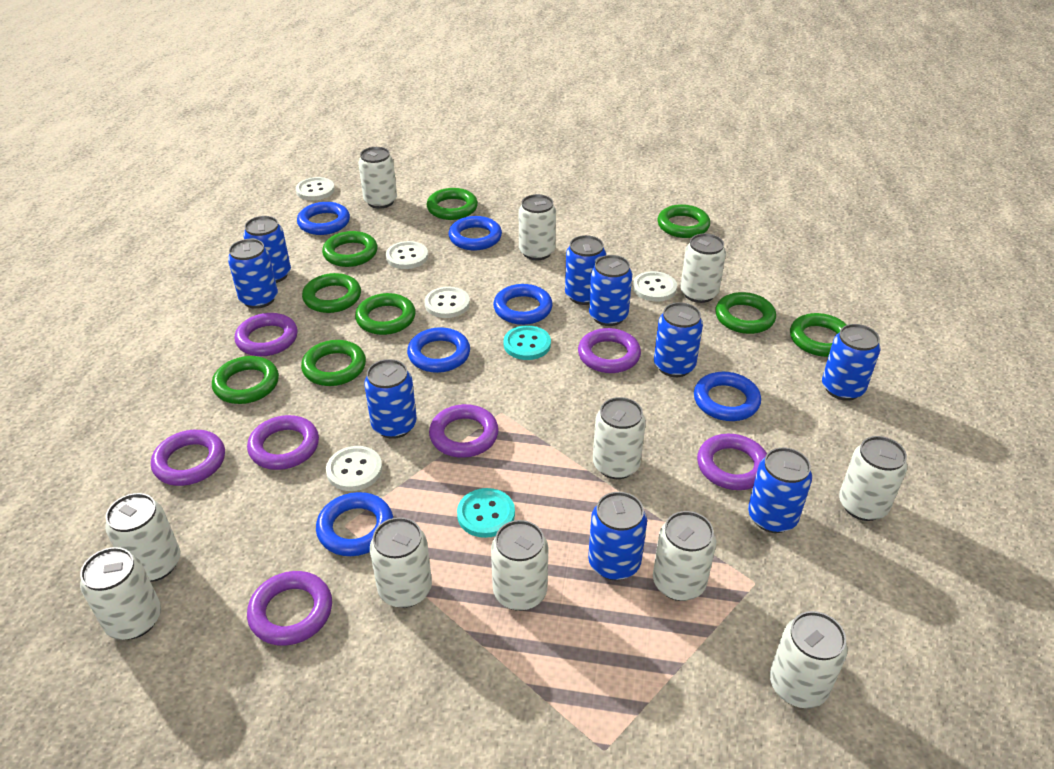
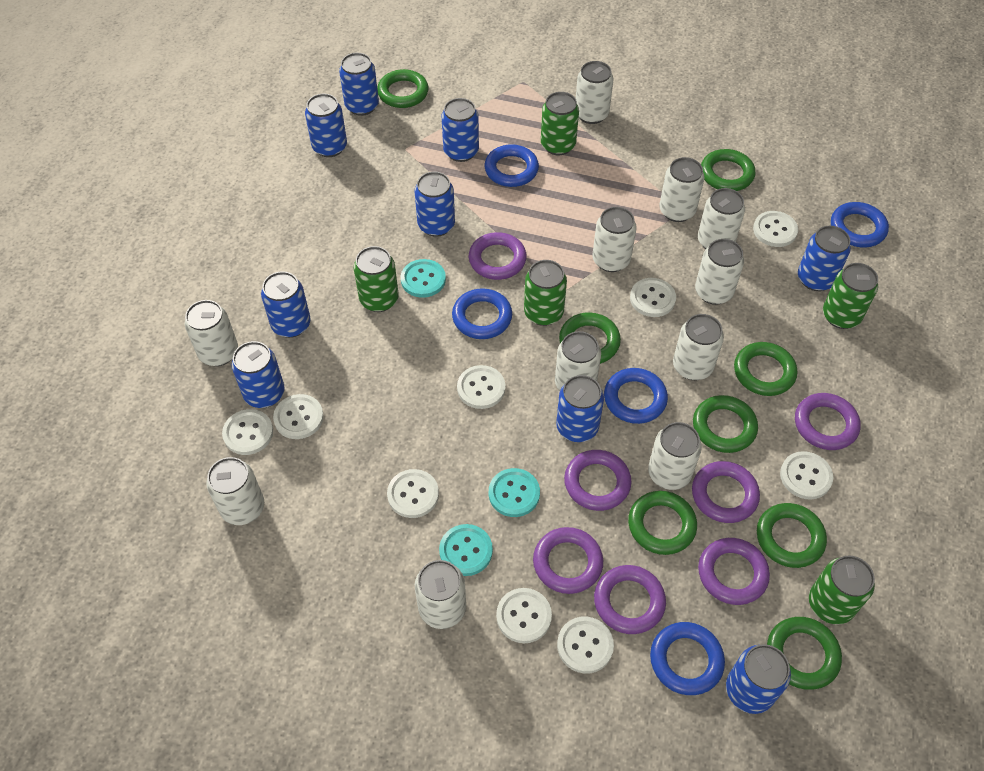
blue ring: [297,202,350,235] [316,492,393,556] [407,327,470,373] [448,216,502,251] [493,284,553,325] [694,372,761,421] = 6 -> [452,288,512,339] [484,144,539,187] [604,368,668,424] [650,622,725,695] [831,202,889,248] = 5
green can: none = 0 -> [354,246,399,312] [524,260,567,326] [541,92,579,155] [809,555,875,625] [823,263,878,329] = 5
green ring: [212,356,279,404] [301,340,366,386] [302,273,361,313] [322,231,377,267] [355,293,416,335] [427,188,478,220] [658,204,710,238] [715,292,776,334] [790,313,847,357] = 9 -> [377,69,428,108] [559,312,621,364] [628,491,697,555] [693,395,758,453] [701,149,756,191] [734,342,797,396] [757,503,827,568] [767,617,842,690] = 8
turquoise button: [457,488,515,538] [504,325,551,360] = 2 -> [401,259,446,298] [439,524,493,576] [489,468,540,517] = 3
white button: [296,177,335,201] [326,446,382,491] [386,241,428,269] [425,287,470,318] [633,271,677,302] = 5 -> [222,409,273,455] [273,394,324,439] [387,469,439,518] [457,365,505,409] [496,588,552,643] [557,617,614,674] [630,278,676,317] [753,211,798,247] [780,451,833,500] = 9

